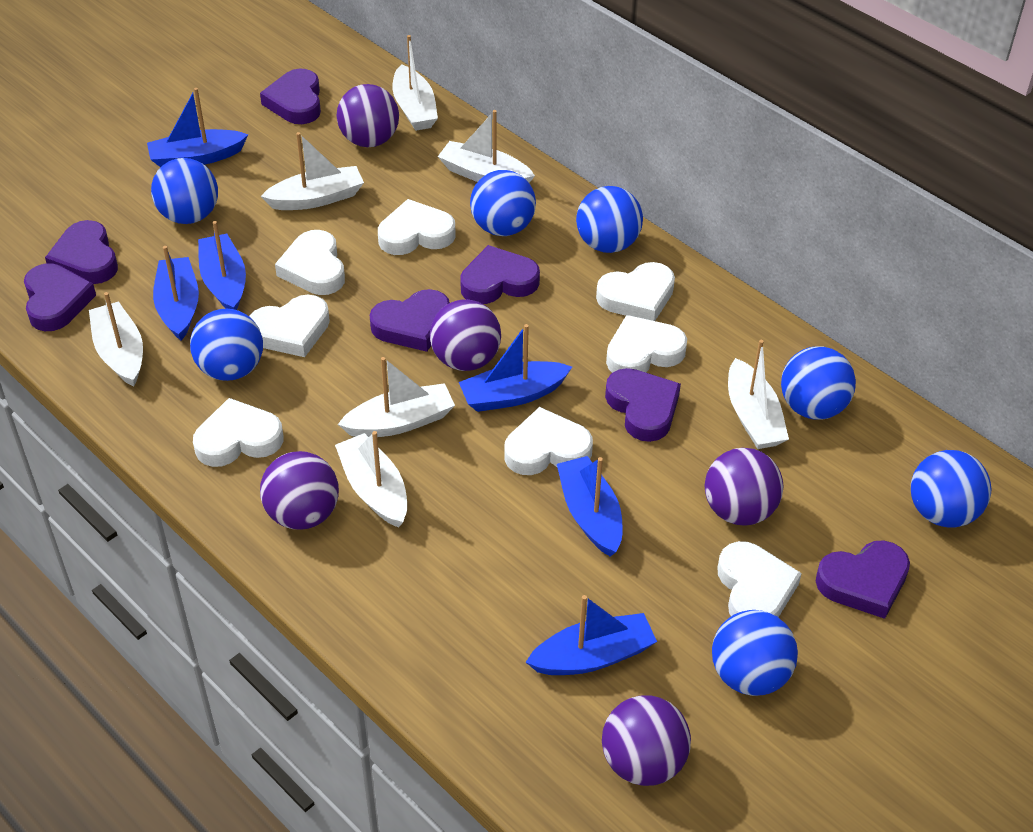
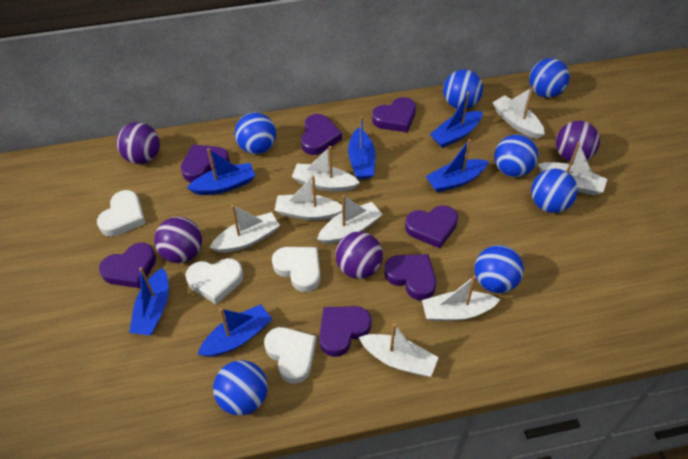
purple ball: [260,451,339,529] [337,84,399,147] [430,299,501,371] [602,695,691,786] [705,448,783,526] = 5 -> [116,122,160,164] [154,217,202,263] [335,232,383,279] [556,121,600,162] = 4
white boat: [89,292,143,387] [261,132,364,210] [335,431,407,528] [338,357,455,437] [392,35,438,131] [438,110,535,183] [728,340,789,449] = 7 -> [210,205,280,253] [275,175,342,221] [292,146,360,192] [317,195,383,244] [359,323,439,377] [422,276,500,321] [492,86,545,139] [538,142,607,196] = 8
white heart: [193,398,284,467] [249,295,330,357] [275,230,345,295] [378,199,456,255] [504,407,593,475] [596,262,675,321] [606,315,687,373] [718,541,802,617] = 8 -> [97,190,146,237] [185,258,244,304] [264,327,317,384] [272,247,321,292] = 4

